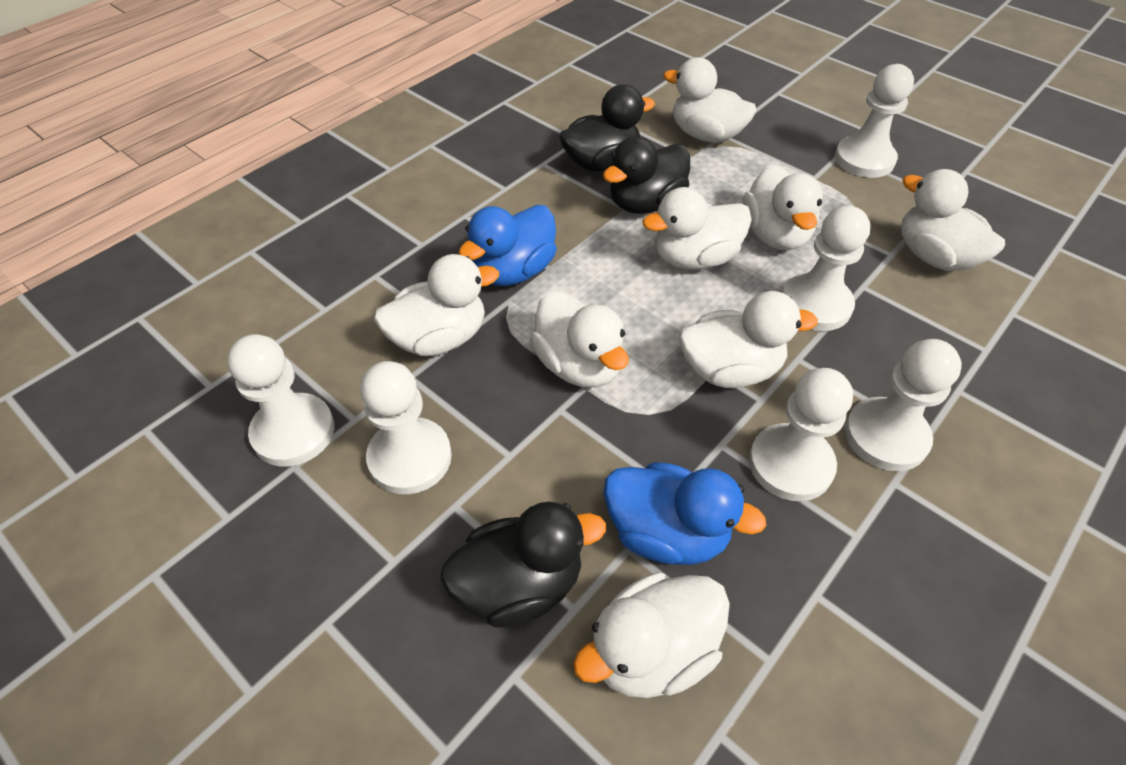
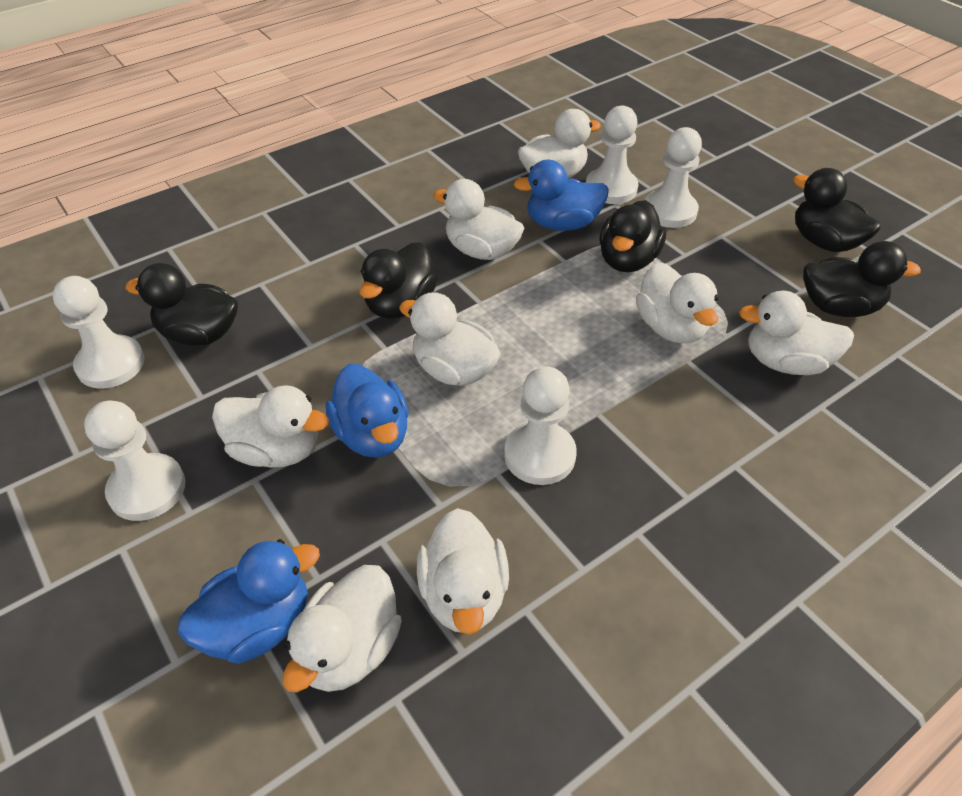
black duck: [440,502,606,628] [559,84,655,172] [603,137,690,214] = 3 -> [125,263,238,346] [359,242,437,319] [599,200,666,272] [793,168,881,252] [803,241,921,317] = 5
blue duck: [458,205,557,286] [604,462,766,565] = 2 -> [178,539,320,664] [325,364,409,458] [513,160,609,231] = 3
white pawn: [227,334,334,467] [360,361,452,494] [749,368,853,501] [782,206,870,331] [835,64,914,178] [845,339,962,471] = 6 -> [52,276,144,389] [84,401,185,521] [504,366,577,485] [586,105,638,204] [645,127,702,228] = 5

